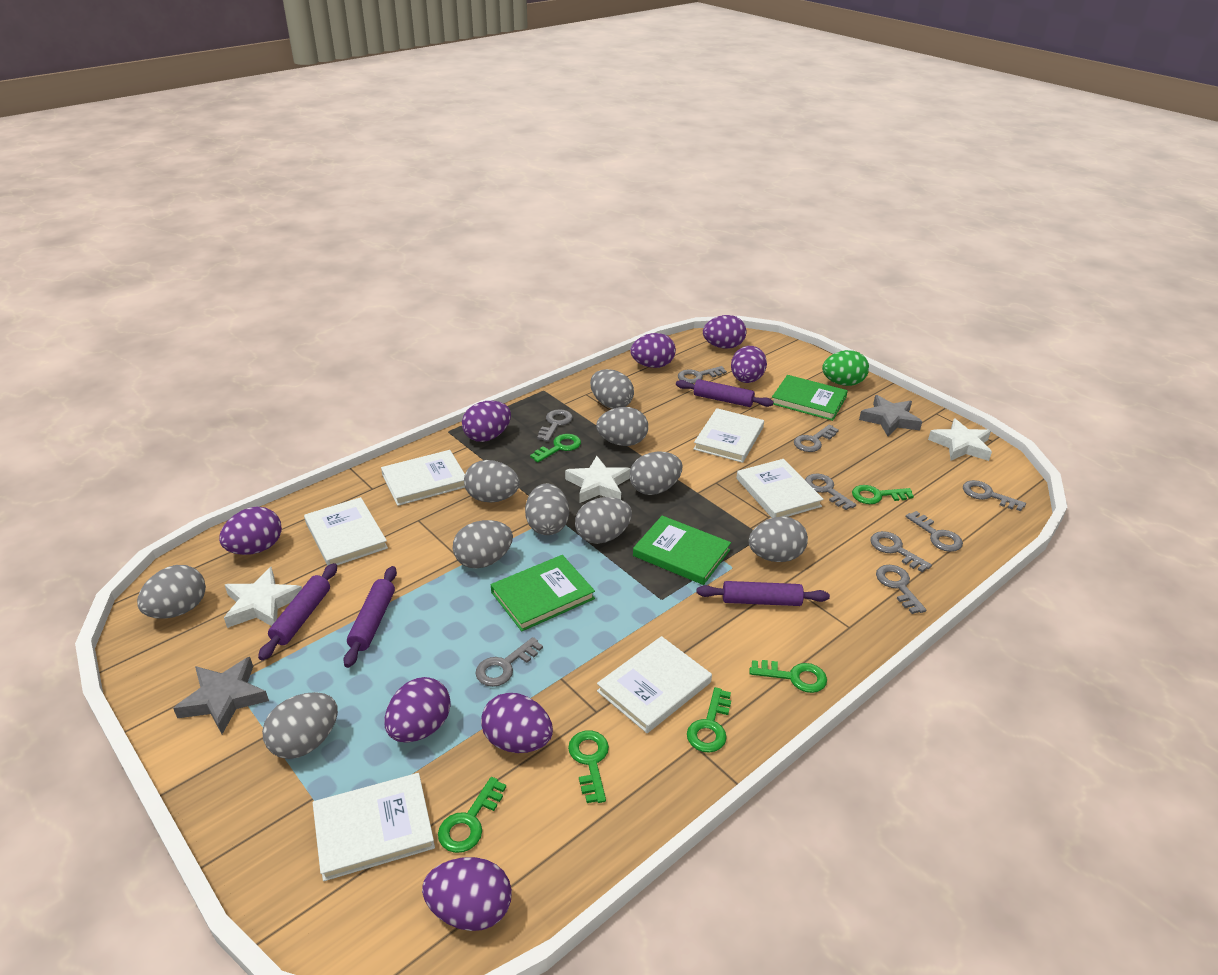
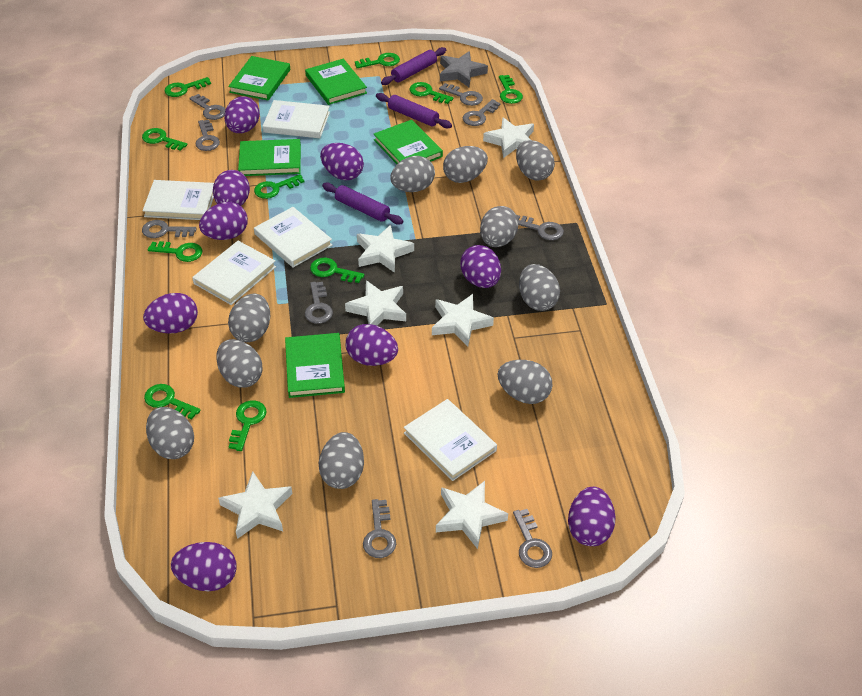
green book: [491,555,595,631] [633,516,731,585] [772,375,848,421] = 3 -> [228,56,290,101] [238,139,301,176] [285,333,345,398] [305,59,367,105] [374,120,443,164] = 5
green egg: [822,350,869,386] = 1 -> none = 0
green key: [438,777,506,853] [530,434,581,463] [568,730,609,803] [687,687,731,753] [749,660,827,693] [852,485,914,504] = 6 -> [142,128,187,151] [144,384,201,420] [148,241,202,262] [165,77,211,97] [229,400,266,451] [254,174,304,199] [310,258,364,283] [355,53,400,68] [410,82,454,104] [499,75,523,104] = 10
grey star: [173,657,269,734] [859,395,922,436] = 2 -> [440,51,488,87] = 1
purple egg: [219,507,282,555] [384,677,451,743] [422,857,512,931] [462,401,511,442] [481,693,553,753] [630,333,676,368] [703,315,746,349] [731,346,767,383] = 8 -> [143,293,198,334] [171,542,236,591] [199,202,248,240] [213,170,250,206] [224,97,260,133] [320,143,364,180] [346,324,398,366] [460,245,501,288] [568,487,616,546] = 9
purple rolling pin: [258,563,337,661] [343,566,397,668] [676,379,774,407] [697,581,830,606] = 4 -> [322,183,403,225] [376,93,452,128] [381,47,446,85] = 3
white book: [304,497,388,566] [313,773,435,881] [381,450,465,506] [597,636,712,733] [694,408,764,463] [736,459,823,518] = 6 -> [143,180,214,220] [192,241,276,305] [254,207,332,268] [263,100,330,138] [404,399,497,481] = 5
white star: [224,567,302,628] [565,456,630,503] [928,418,992,461] = 3 -> [218,471,292,539] [345,280,406,326] [357,225,414,273] [432,294,494,347] [436,481,508,549] [483,117,534,158] = 6

